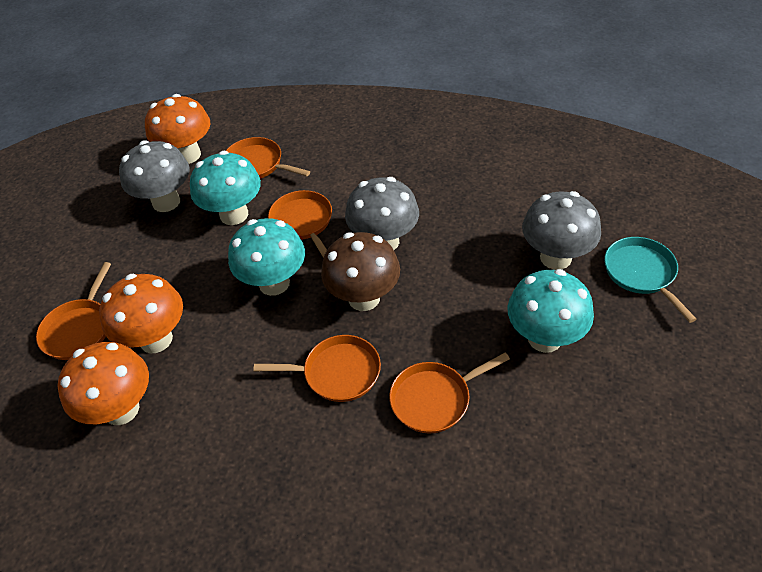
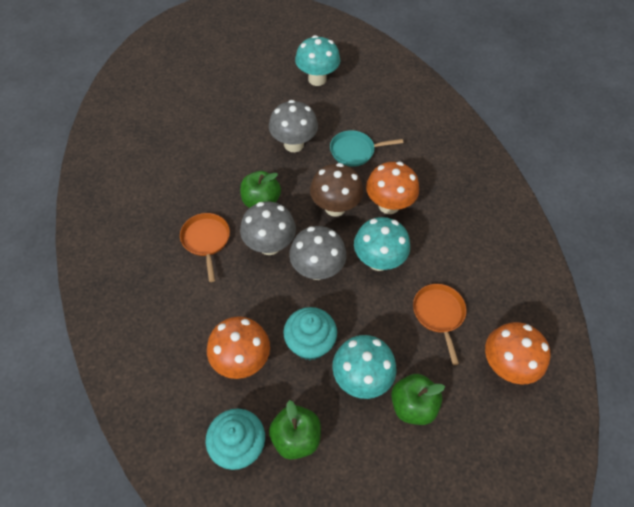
green apple: none = 0 -> [240,171,281,208] [269,400,321,460] [391,374,445,425] = 3
orange pan: [36,262,111,360] [226,137,310,179] [254,335,381,402] [268,190,332,258] [389,352,510,433] = 5 -> [180,213,230,282] [413,284,466,365] = 2
turquoise cupcake: none = 0 -> [206,409,265,470] [283,307,337,361] = 2

